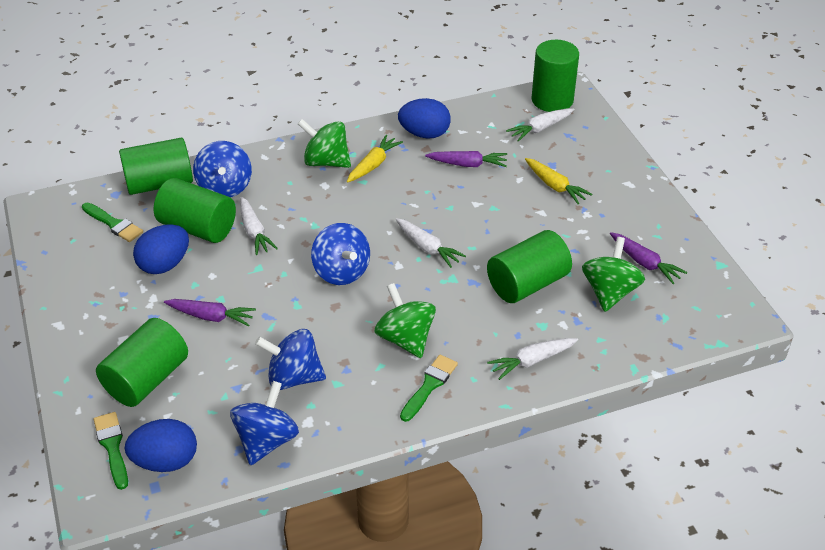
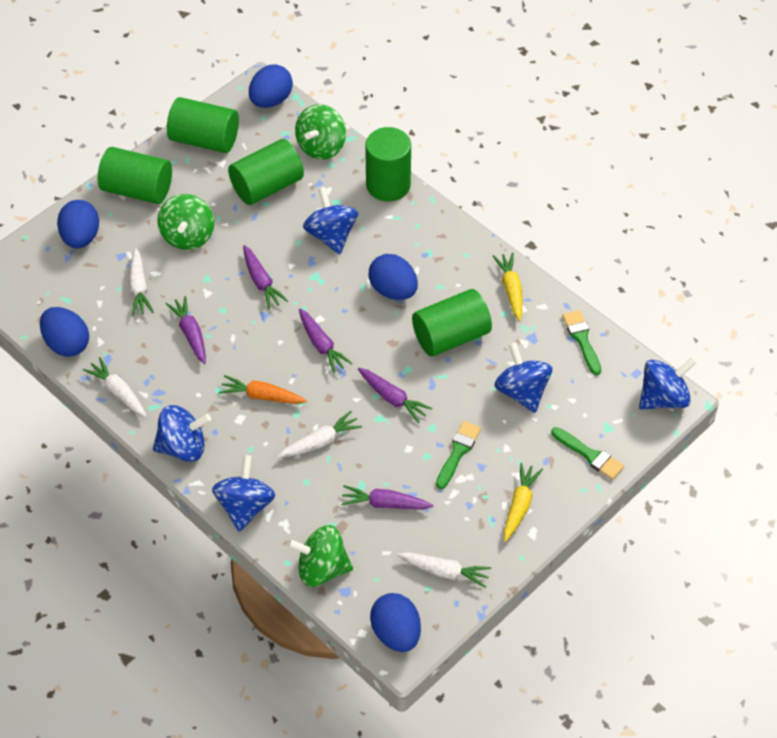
blue egg: [124,419,197,472] [133,224,189,274] [398,98,451,139] = 3 -> [40,307,89,357] [57,200,99,248] [249,64,293,108] [369,254,418,300] [370,593,421,652] = 5
blue spinning top: [193,141,252,198] [230,381,299,465] [255,329,326,390] [311,223,370,285] = 4 -> [153,405,211,462] [212,455,275,532] [303,187,358,254] [494,342,552,413] [639,357,697,409] = 5
orange carrot: none = 0 -> [219,375,307,404] = 1
purple carrot: [164,299,256,326] [425,151,507,167] [610,232,687,284] = 3 -> [165,296,206,364] [243,245,288,309] [299,308,353,373] [341,485,434,509] [358,368,432,423] = 5

